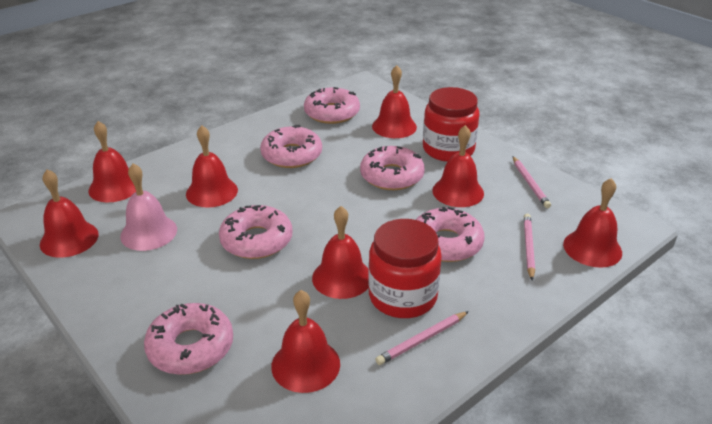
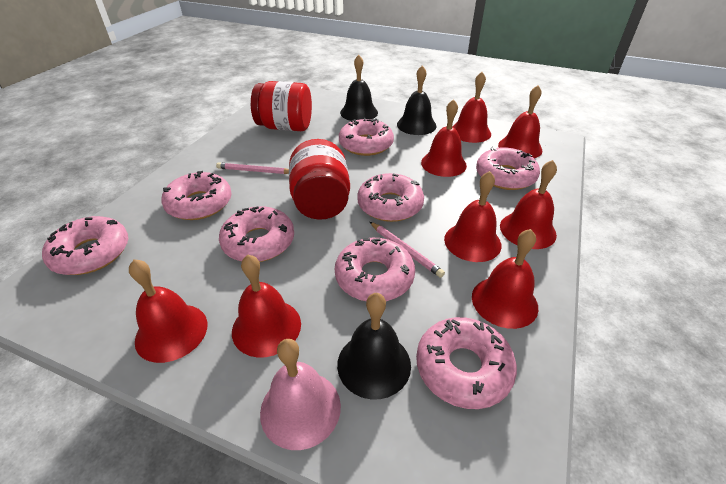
black bell: none = 0 -> [337,293,411,399] [340,55,378,121] [397,65,437,135] = 3
pink donut: [144,303,233,375] [219,205,292,259] [260,125,322,168] [304,87,360,124] [360,146,425,190] [416,207,485,262] = 6 -> [42,216,128,275] [161,171,232,220] [219,206,294,262] [335,238,415,301] [339,118,394,156] [357,173,424,222] [416,317,517,409] [476,147,540,190] = 8
pink pencil: [375,311,469,365] [512,156,551,208] [524,214,535,280] = 3 -> [216,162,289,174] [370,222,445,278] = 2

